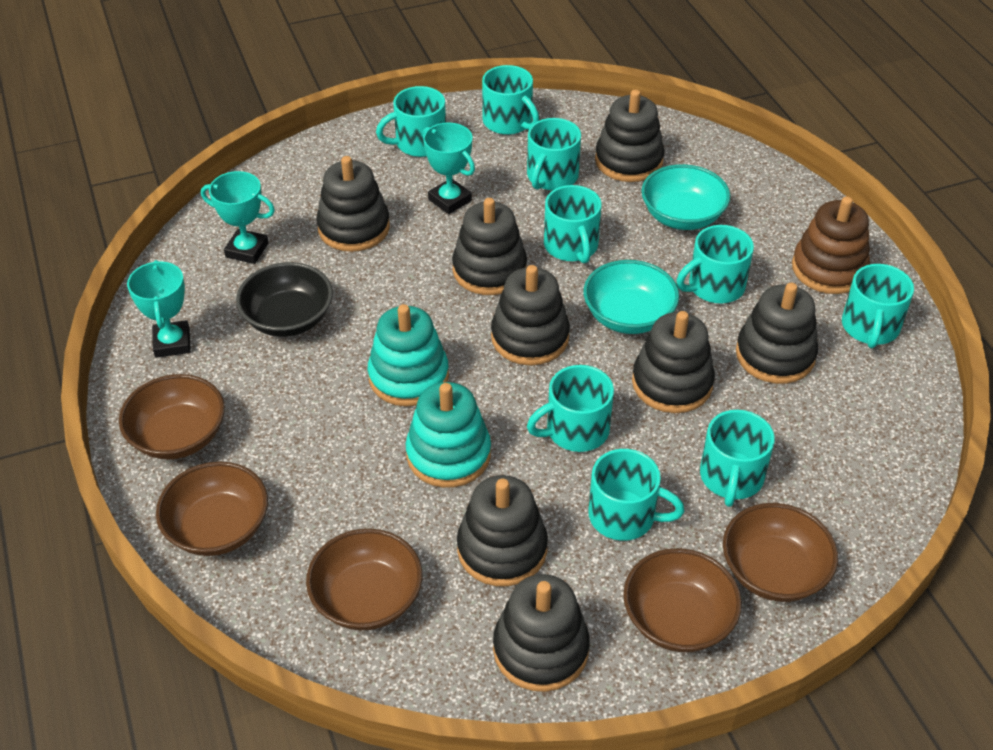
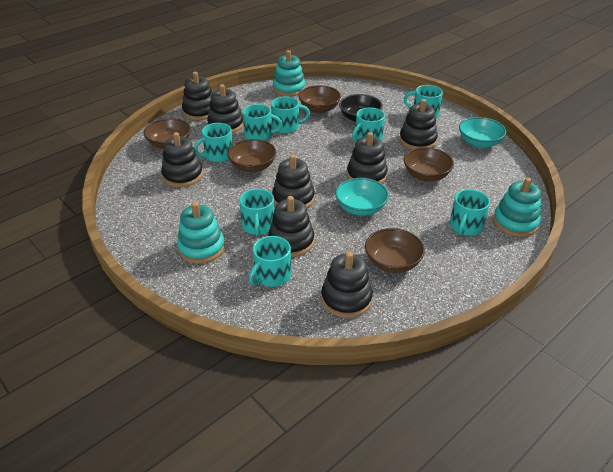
brown stacking toy: [792,196,870,294] = 1 -> none = 0
turquoise mug: [376,86,446,157] [482,65,539,135] [527,118,581,190] [527,365,614,452] [544,185,602,263] [588,449,685,541] [676,225,754,303] [700,410,775,507] [842,264,914,348] = 9 -> [194,123,233,162] [239,189,275,236] [243,104,283,141] [249,236,291,287] [271,96,310,134] [352,108,385,142] [404,85,443,118] [450,189,490,236] = 8
turquoise stacking toy: [368,304,449,407] [406,382,491,488] = 2 -> [177,202,225,264] [273,50,306,96] [493,177,541,237] = 3
turquoise trophy: [127,260,191,358] [201,171,275,264] [423,123,475,214] = 3 -> none = 0

